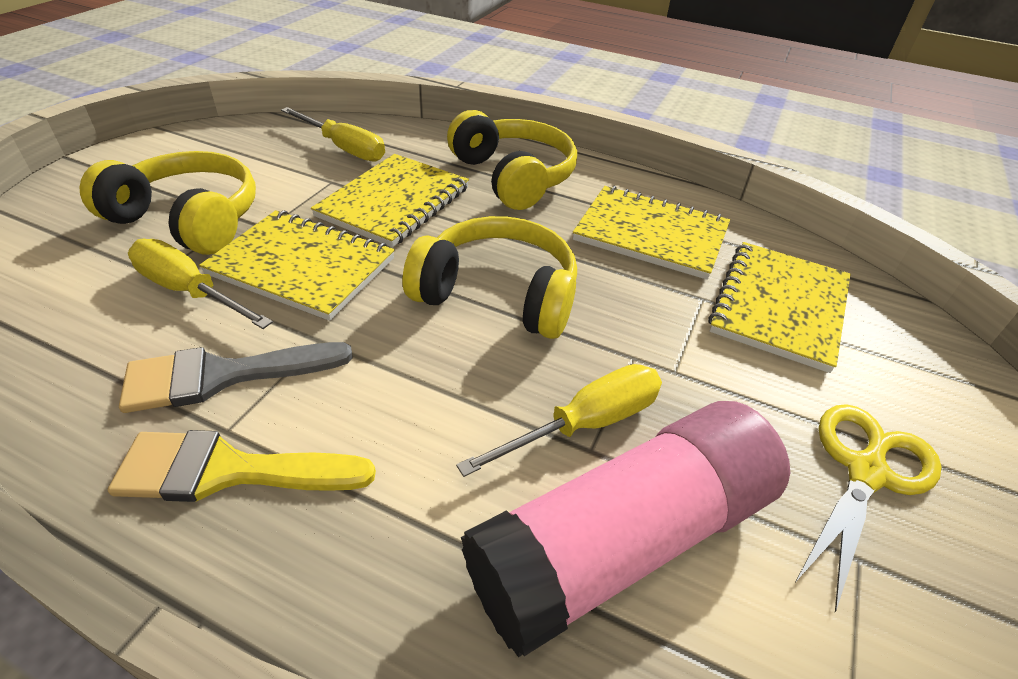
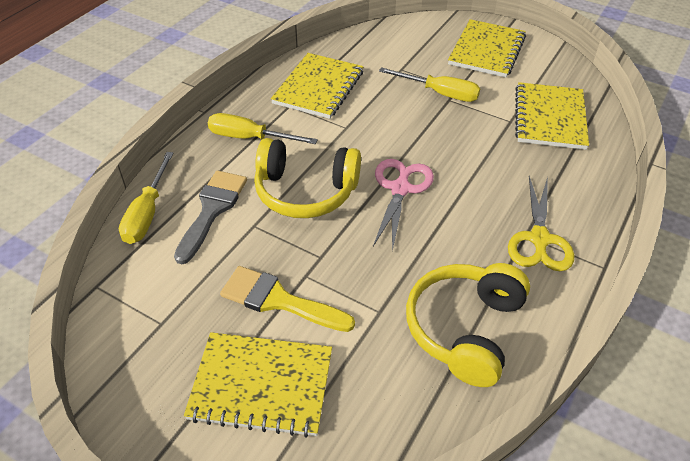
pink glue stick: [461,401,790,657] = 1 -> none = 0
pink scissors: none = 0 -> [373,159,434,251] = 1
yellow headphones: [80,151,256,255] [403,216,577,339] [447,110,577,210] = 3 -> [254,138,361,218] [406,263,530,387] = 2

